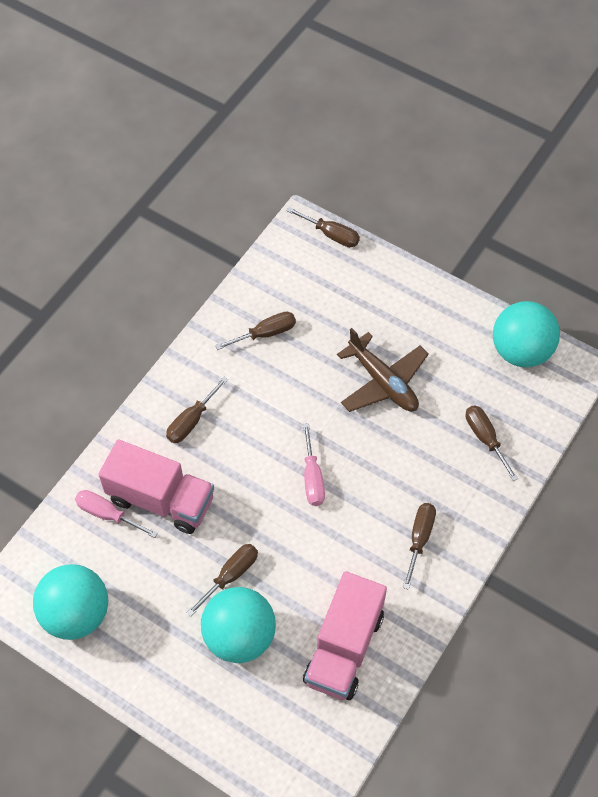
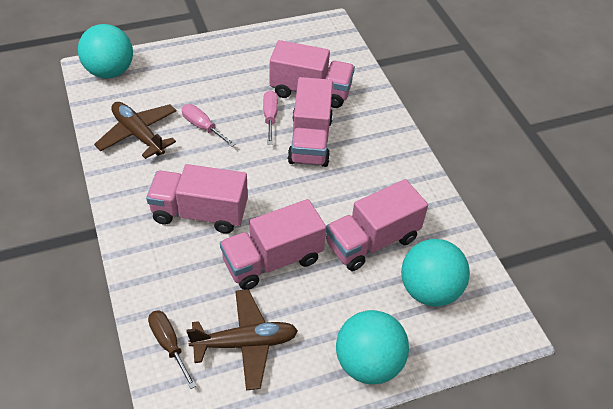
brown plane: [337,328,429,412] = 1 -> [94,102,177,159] [186,289,298,391] = 2
brown screwdriver: [166,377,228,443] [186,544,258,616] [215,311,296,350] [286,207,360,247] [403,503,436,590] [466,405,518,481] = 6 -> [148,310,196,389] = 1
pink truck: [98,439,214,534] [303,571,387,700] = 2 -> [146,164,248,234] [220,199,326,290] [270,40,355,108] [287,77,333,167] [326,179,428,271] = 5

